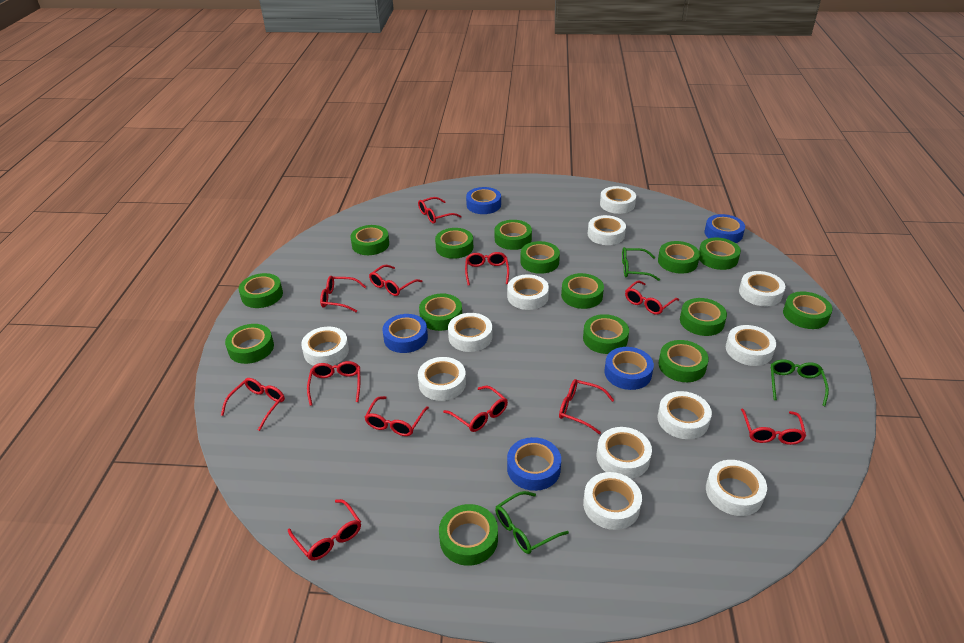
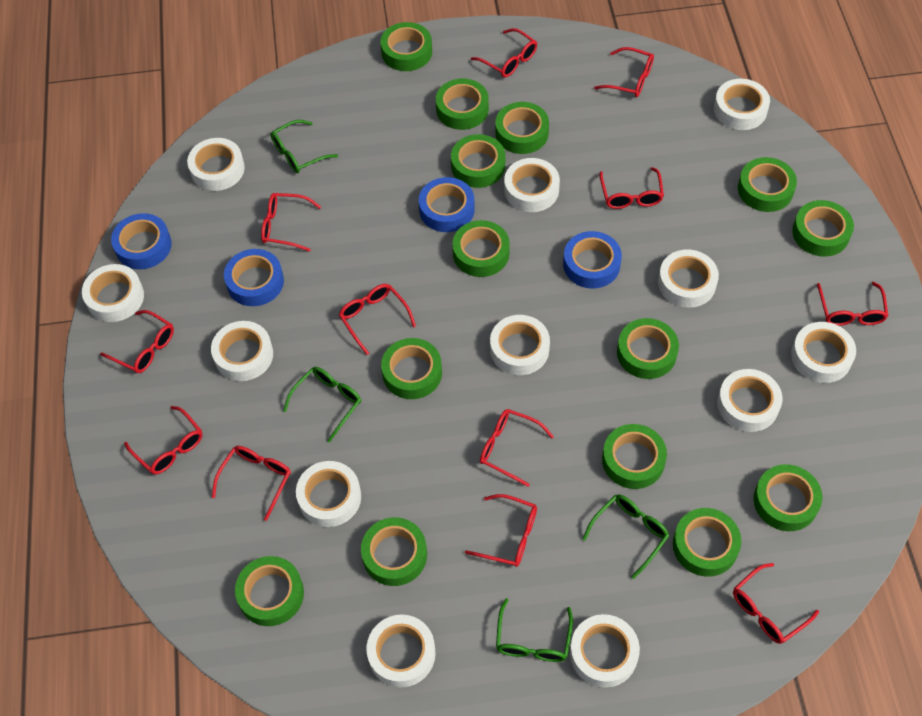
blue tape: [382,314,428,353] [466,187,501,214] [507,437,561,491] [604,347,654,390] [704,214,745,243] = 5 -> [111,213,172,269] [224,249,284,306] [419,177,475,232] [563,231,622,288] = 4
green glasses: [495,491,569,554] [622,247,660,281] [771,360,829,406] = 3 -> [270,120,338,173] [283,367,361,442] [496,598,573,662] [582,495,669,579] = 4
green tape: [225,324,274,364] [239,273,283,308] [350,225,389,255] [419,293,462,331] [435,228,473,259] [439,504,498,566] [495,220,532,250] [520,241,560,274] [561,273,604,309] [583,314,629,354] [658,241,700,274] [658,340,709,382] [680,298,727,336] [699,238,741,270] [783,292,833,329] = 15 -> [235,556,304,626] [361,517,427,586] [380,22,432,71] [381,338,442,399] [436,78,489,130] [451,134,505,188] [452,220,510,277] [495,102,549,154] [602,424,667,489] [617,318,679,379] [673,508,741,577] [738,157,797,212] [754,464,822,531] [792,200,854,257] = 14

